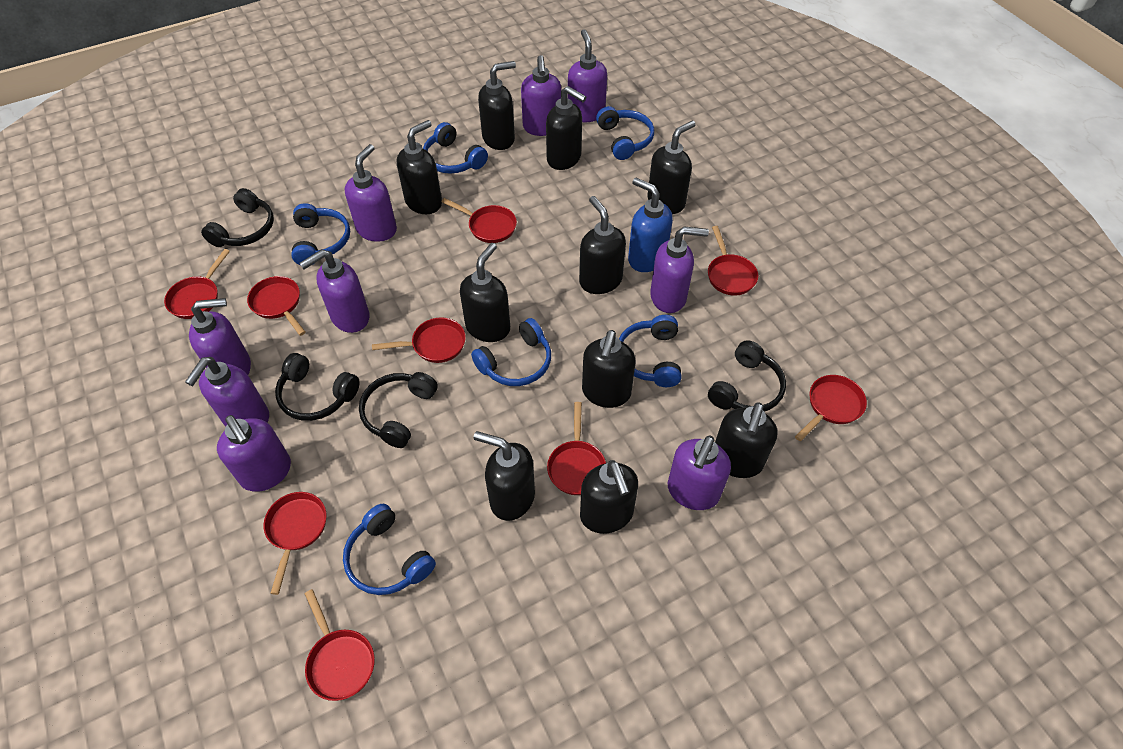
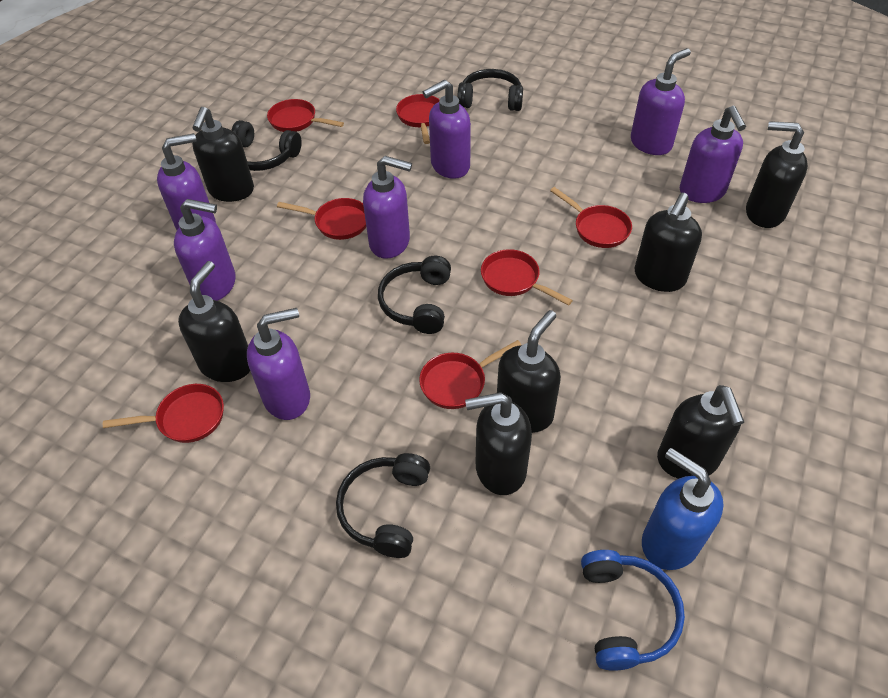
black soap dispenser: [397,120,442,214] [460,243,510,342] [474,431,535,521] [478,61,516,150] [546,86,586,170] [579,196,626,294] [580,460,638,534] [582,330,636,408] [647,121,696,214] [715,402,778,478] = 10 -> [178,261,250,382] [192,107,254,202] [465,392,532,495] [497,310,561,433] [634,193,702,292] [657,385,744,479] [746,121,808,228] = 7
blue headphones: [291,203,350,265] [343,504,436,595] [423,122,488,174] [471,318,551,386] [596,106,654,160] [619,315,682,387] = 6 -> [581,550,685,671] = 1
purple soap dispenser: [185,357,269,426] [189,298,251,375] [217,415,291,492] [299,249,369,333] [345,144,397,242] [521,55,561,136] [568,29,607,122] [650,226,709,313] [668,435,731,510] = 9 -> [157,133,216,230] [174,199,236,301] [247,308,310,420] [363,156,412,259] [423,80,471,179] [631,48,691,155] [680,106,746,203] = 7
red pan: [164,249,230,319] [247,276,306,336] [264,492,327,595] [305,589,375,701] [372,317,466,363] [441,198,517,243] [547,402,606,495] [708,226,758,296] [795,375,867,441] = 9 -> [103,384,224,443] [267,99,344,132] [277,198,366,240] [396,94,439,144] [419,340,521,409] [481,249,573,306] [550,187,632,248] = 7

